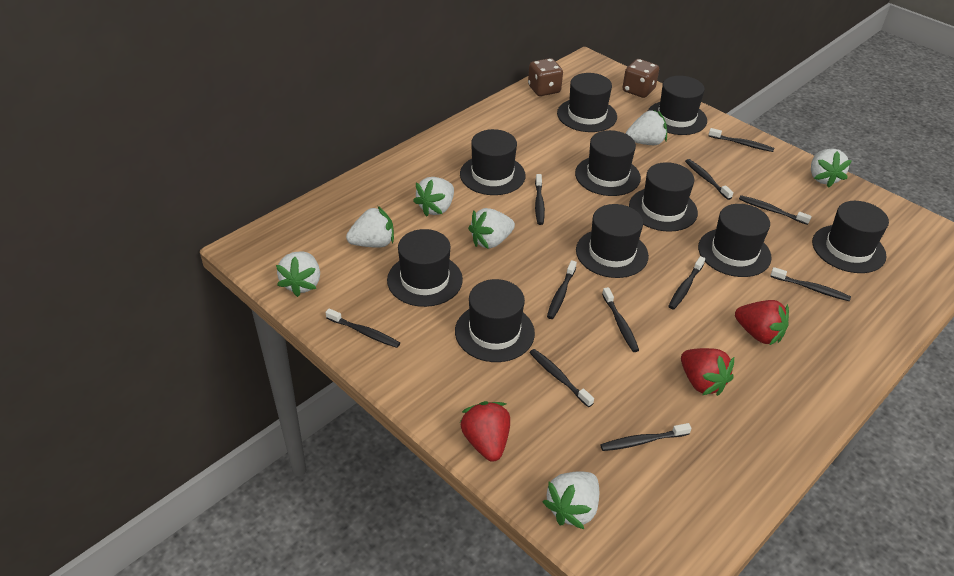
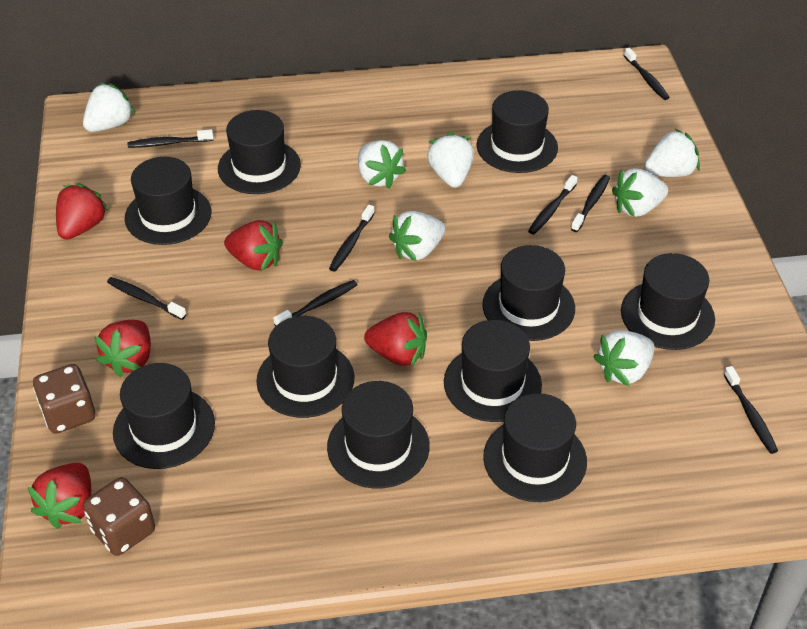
black toothbrush: [325,309,400,348] [529,349,594,407] [535,174,545,225] [547,260,577,319] [600,423,691,451] [602,287,639,352] [668,256,705,310] [685,159,733,200] [709,128,774,152] [739,195,812,225] [770,267,851,301] = 11 -> [107,277,186,320] [128,129,213,148] [273,280,357,326] [329,205,375,272] [528,175,578,235] [571,175,610,232] [623,48,670,100] [723,366,778,454] = 8
red strawberry: [460,401,510,462] [681,348,734,396] [735,300,789,346] = 3 -> [28,463,91,529] [56,183,109,240] [94,320,151,377] [224,220,283,271] [364,312,427,367] = 5

